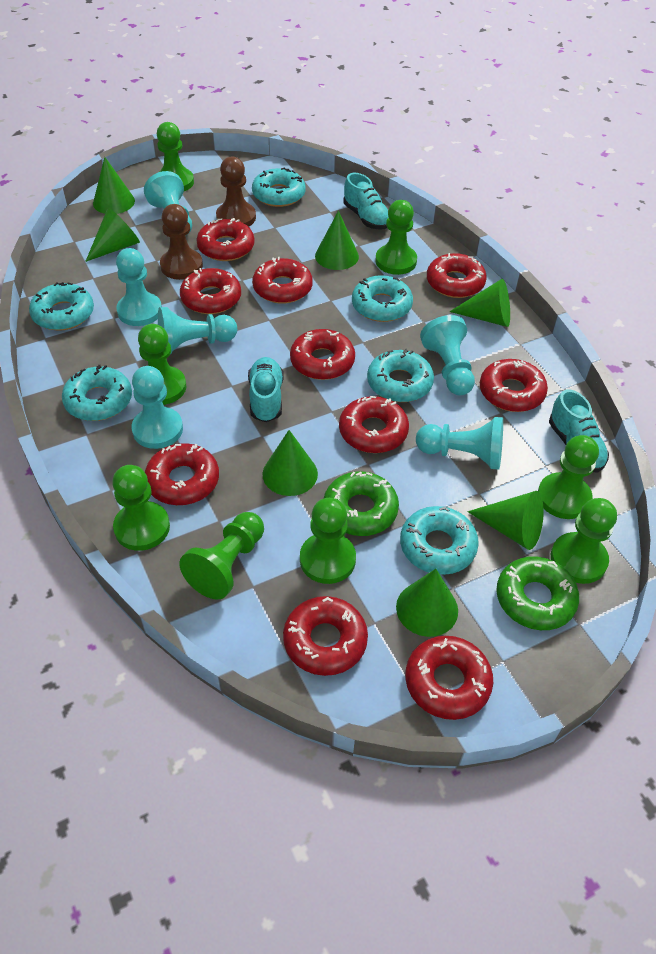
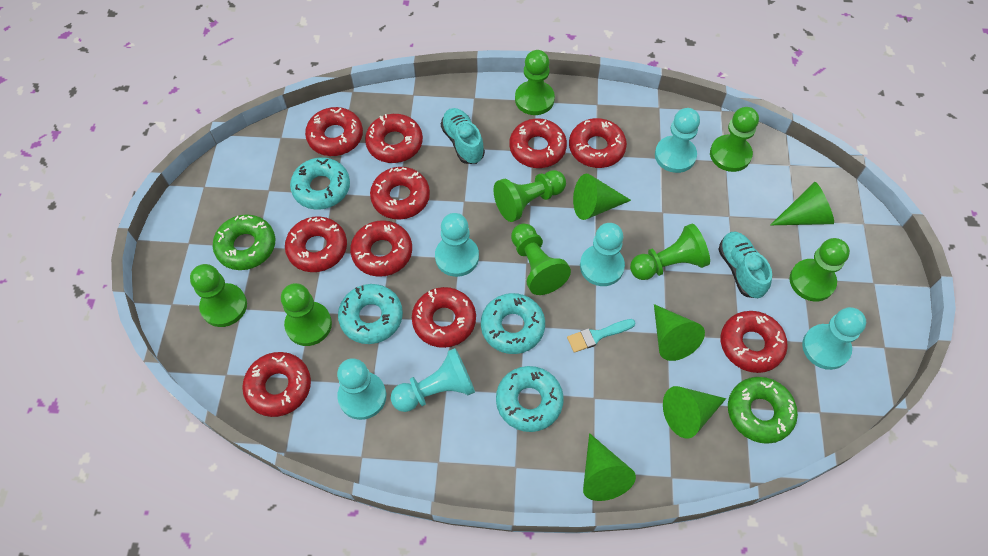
brown pawn: [160,204,203,280] [216,157,256,227] = 2 -> none = 0
green cone: [85,208,140,262] [93,157,135,214] [262,430,318,496] [315,211,359,270] [396,569,458,637] [449,279,510,327] [467,491,544,550] = 7 -> [573,174,631,220] [583,433,636,501] [654,304,705,361] [663,386,726,438] [771,182,834,225] = 5
turquoise brush: none = 0 -> [567,319,636,353] = 1
turquoise donut: [29,282,94,331] [62,365,132,421] [252,167,306,207] [352,275,413,322] [367,349,434,402] [400,506,479,575] = 6 -> [290,157,350,209] [338,284,403,344] [481,293,545,354] [496,366,564,432] = 4
turquoise shoe: [248,357,284,422] [343,173,389,230] [549,389,609,473] = 3 -> [441,108,485,164] [718,232,772,298] = 2

